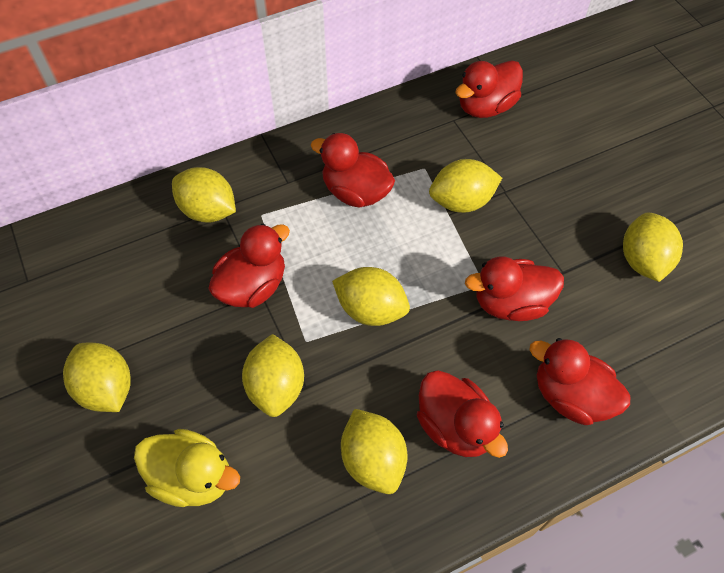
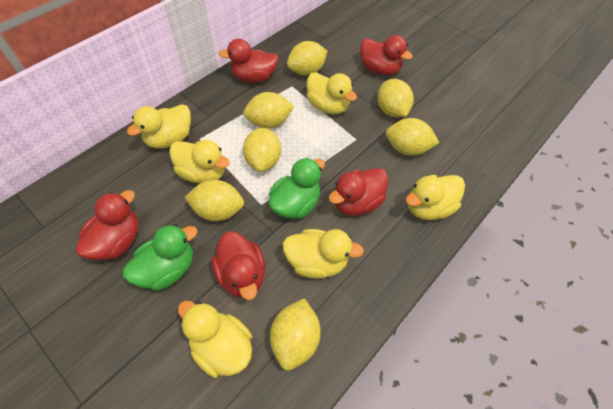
green duck: none = 0 -> [123,224,198,291] [269,158,325,219] = 2
red duck: [208,224,290,308] [311,133,395,207] [417,371,508,458] [455,60,523,118] [465,256,564,321] [529,338,630,425] = 6 -> [75,190,139,260] [212,232,266,300] [219,39,279,83] [329,168,388,216] [360,35,413,75] = 5
yellow duck: [134,429,240,507] = 1 -> [127,104,191,149] [169,140,230,183] [178,301,252,378] [282,229,364,279] [307,72,357,115] [405,175,465,220] = 6

